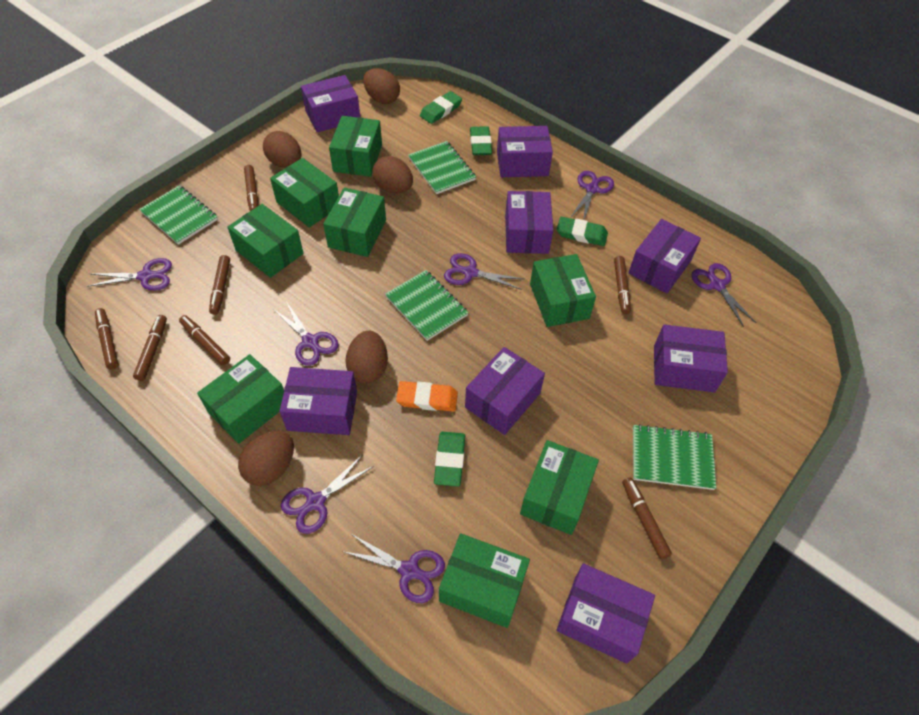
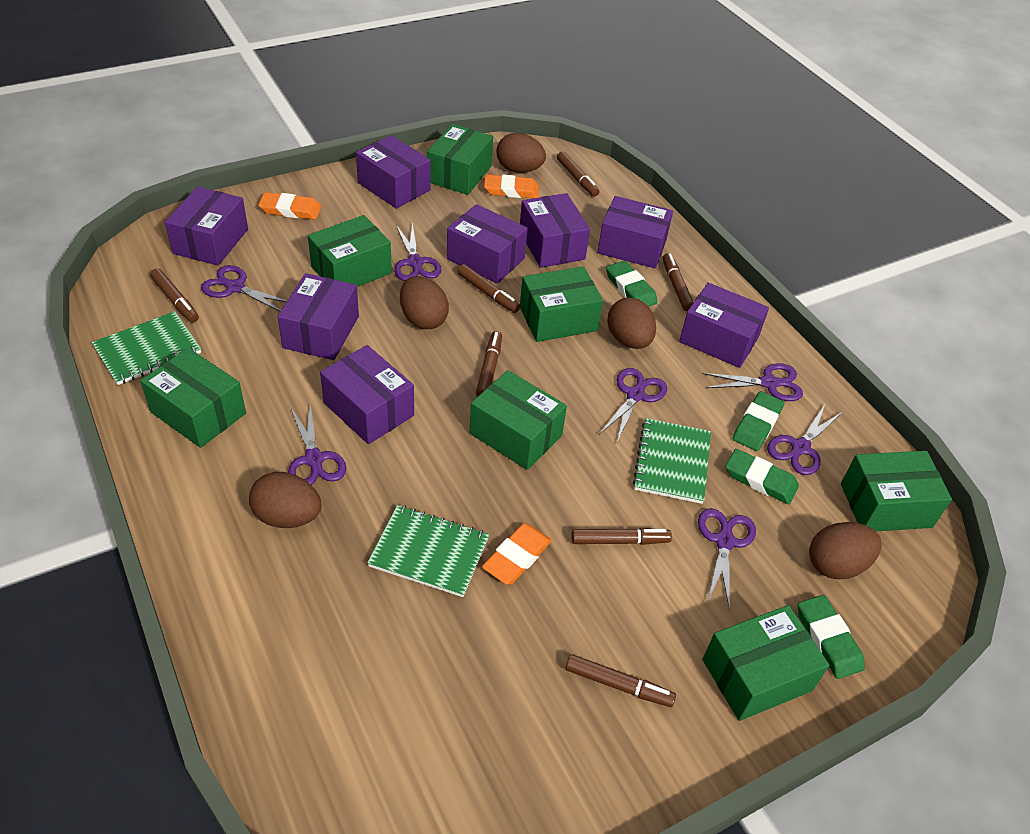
green box: [197,354,284,444] [227,204,304,278] [270,158,339,228] [323,187,386,257] [329,116,382,177] [439,533,530,628] [520,440,599,535] [530,254,596,327] = 8 -> [140,348,246,448] [308,215,392,287] [427,124,493,195] [470,370,567,470] [520,266,603,342] [703,605,829,721] [841,451,952,531] = 7
green notebook: [139,185,218,245] [385,270,469,341] [408,141,476,194] [633,424,716,490] = 4 -> [92,311,201,385] [367,505,489,597] [633,418,711,504] = 3
orange eraser: [396,381,458,412] = 1 -> [258,192,321,220] [482,523,552,585] [484,174,539,198] = 3

